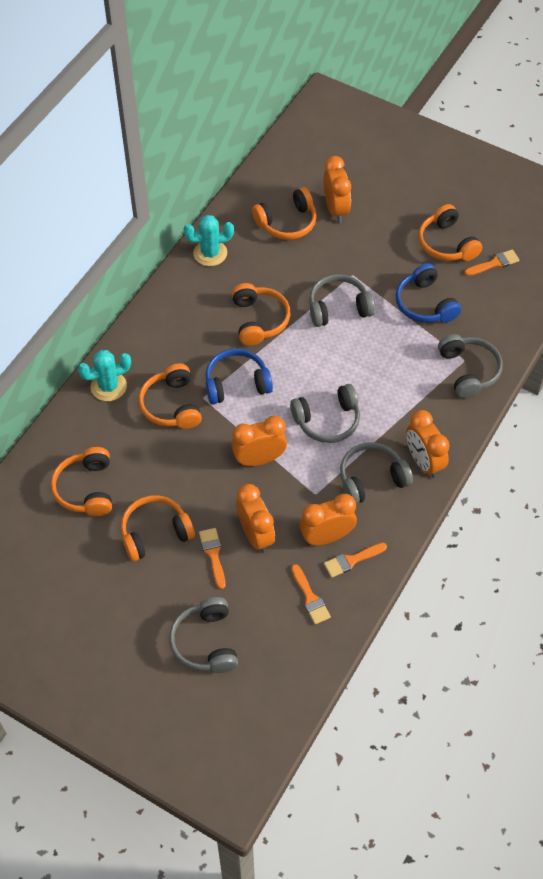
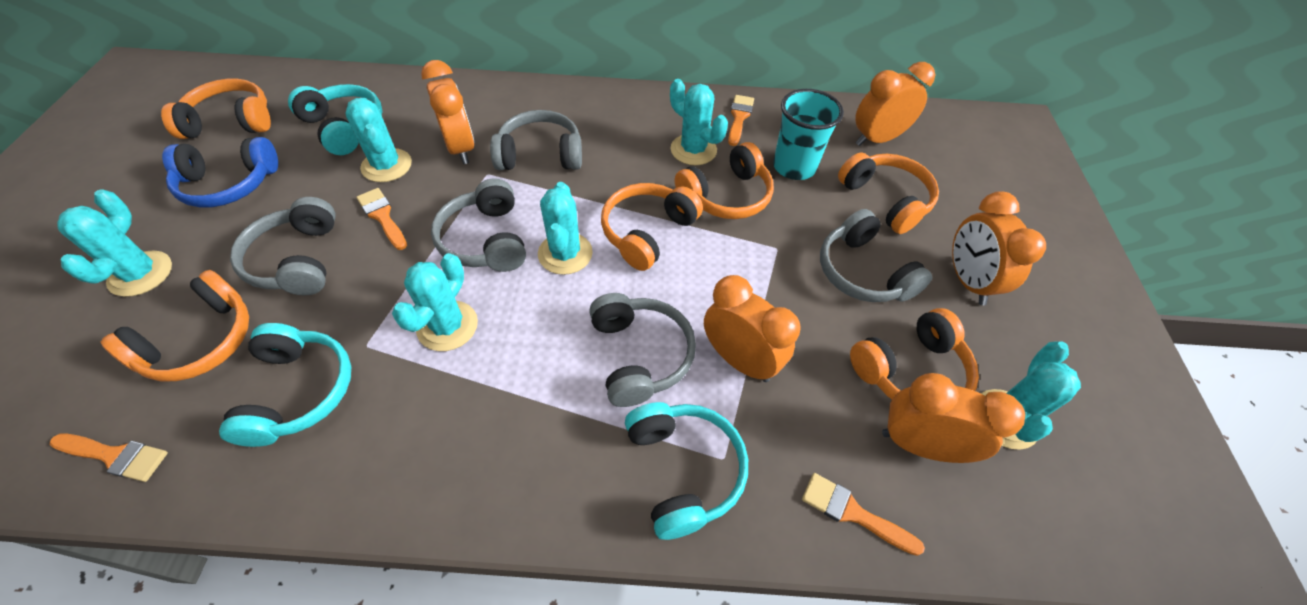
blue headphones: [205,348,273,404] [396,263,461,323] = 2 -> [162,137,278,208] = 1
turquoise cactus: [78,350,131,401] [183,215,234,266] = 2 -> [57,189,172,297] [345,98,412,182] [392,253,478,351] [538,182,593,275] [670,79,728,165] [980,341,1081,450] = 6
turquoise cup: none = 0 -> [773,89,844,180] = 1
turquoise headphones: none = 0 -> [219,323,351,447] [288,84,383,155] [625,402,748,540] = 3

